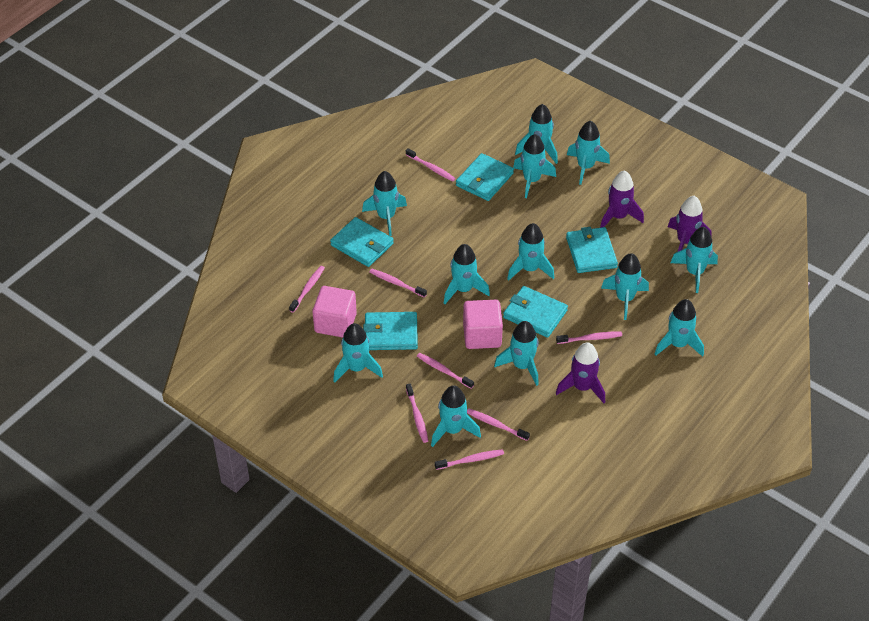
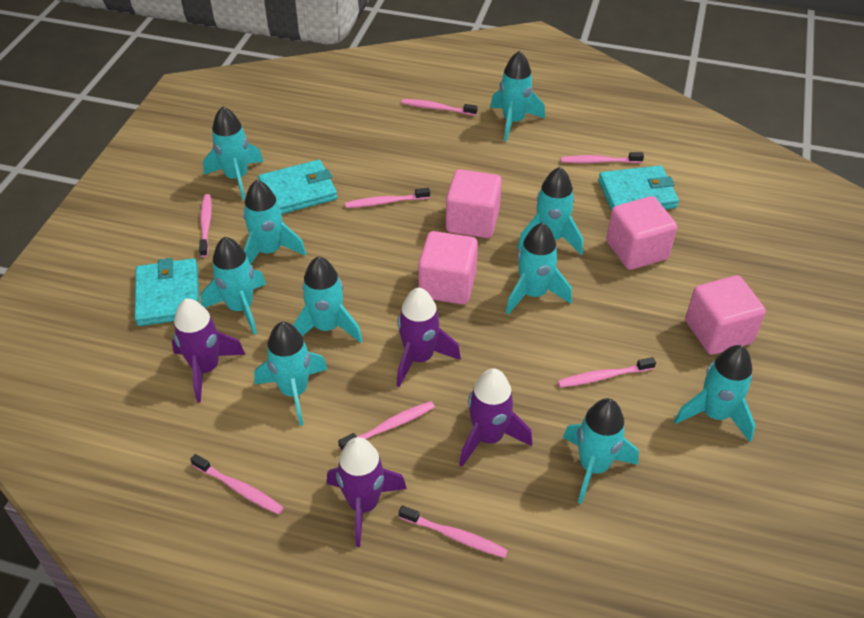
pink cube: [313,286,357,338] [463,300,503,349] = 2 -> [418,231,478,305] [446,169,502,238] [606,196,677,270] [685,275,766,355] = 4
purple rocket: [556,342,605,403] [600,170,644,228] [668,196,712,251] = 3 -> [172,298,246,403] [327,437,407,547] [397,288,461,387] [459,368,532,467] = 4
turquoise rocket: [333,323,383,383] [362,171,407,236] [431,385,481,447] [444,244,490,304] [494,321,539,386] [507,223,554,281] [513,134,556,198] [515,104,558,164] [567,120,610,185] [601,253,649,320] [655,299,704,357] [671,227,718,293] = 12 -> [201,237,266,335] [203,106,264,200] [243,180,306,265] [254,322,328,426] [293,256,363,343] [490,51,545,142] [506,223,572,314] [517,167,583,255] [563,398,639,504] [674,345,755,442] = 10
turquoise wallet: [330,217,394,267] [363,312,418,350] [456,153,514,201] [503,286,568,338] [566,227,618,273] = 5 -> [135,258,199,326] [258,160,337,214] [598,165,679,211] = 3

